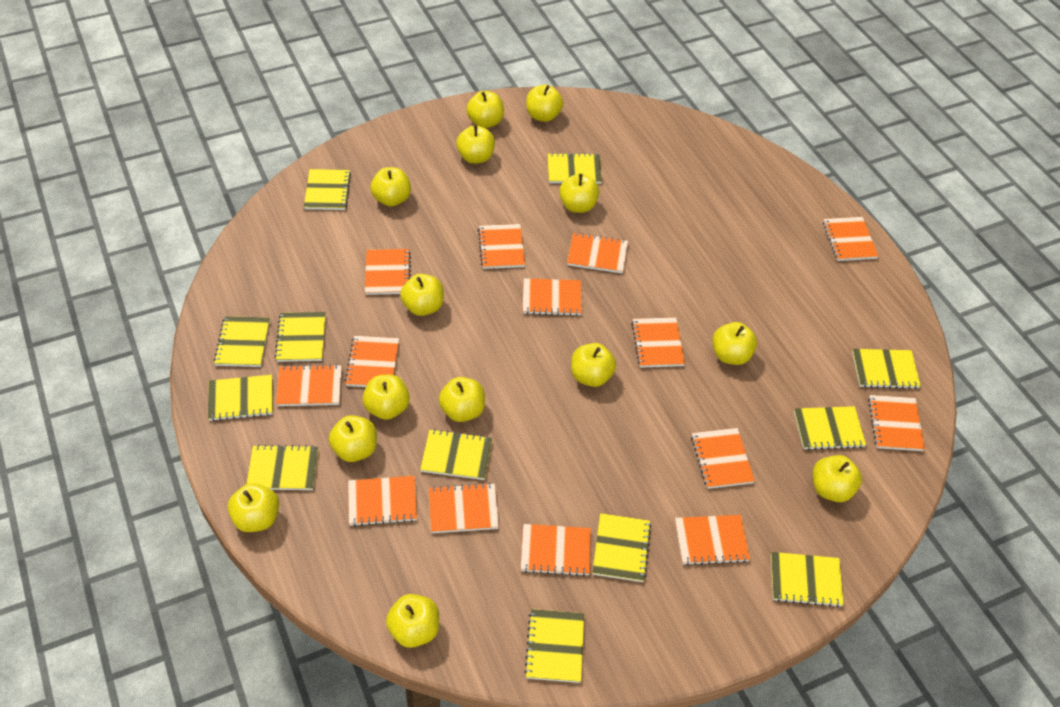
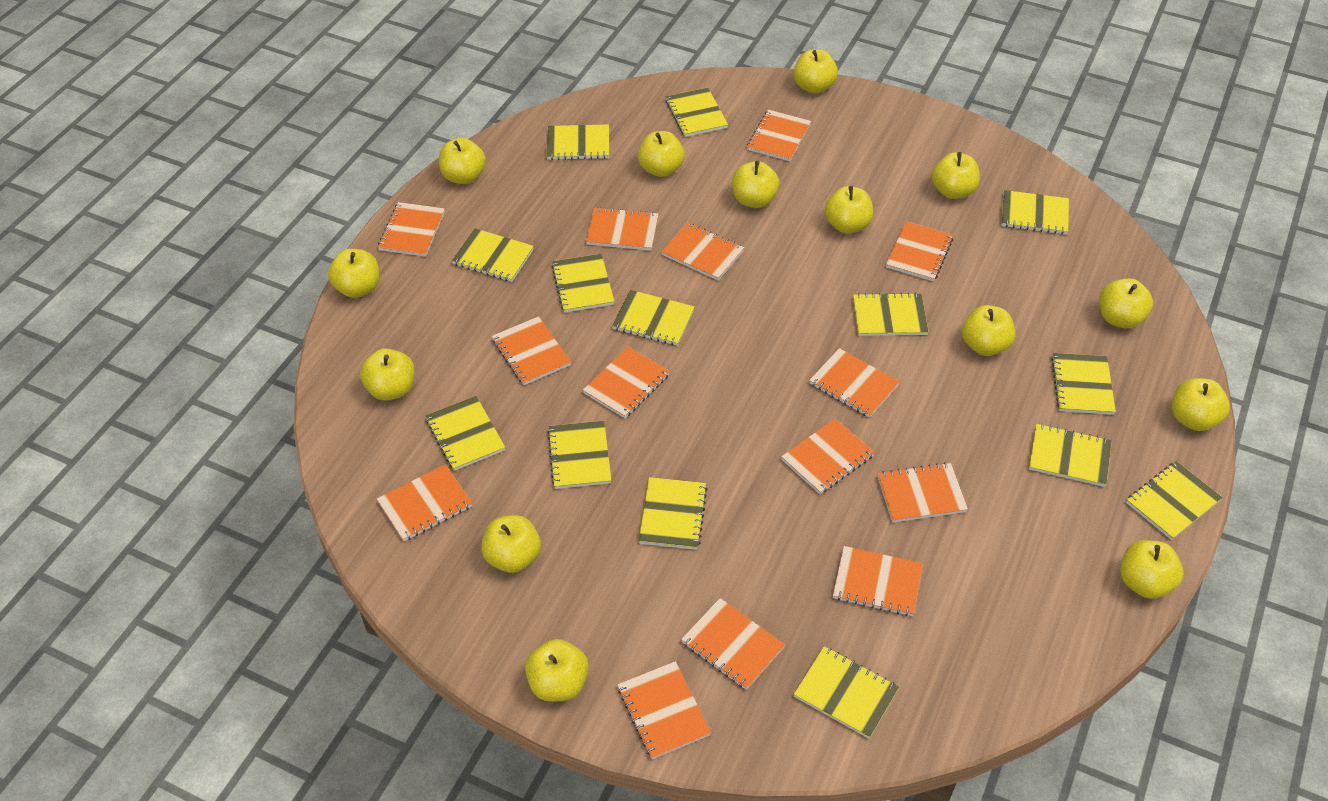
yellow notebook: [208,375,273,421] [214,316,270,367] [246,445,318,490] [275,312,326,362] [304,169,351,210] [420,429,493,480] [524,609,584,683] [548,153,602,184] [592,513,651,582] [771,552,844,607] [794,406,866,450] [852,349,921,389] = 12 -> [425,396,505,471] [451,228,534,282] [547,124,610,160] [547,421,612,489] [551,254,615,313] [612,290,695,346] [639,477,708,550] [666,88,728,137] [794,646,899,739] [853,293,929,336] [1001,190,1069,234] [1029,424,1112,487] [1051,353,1116,415] [1126,461,1223,540] = 14

